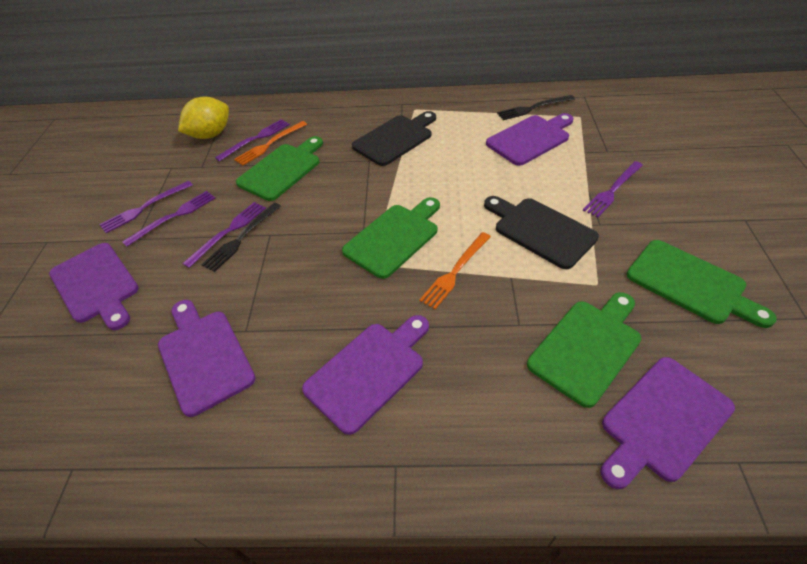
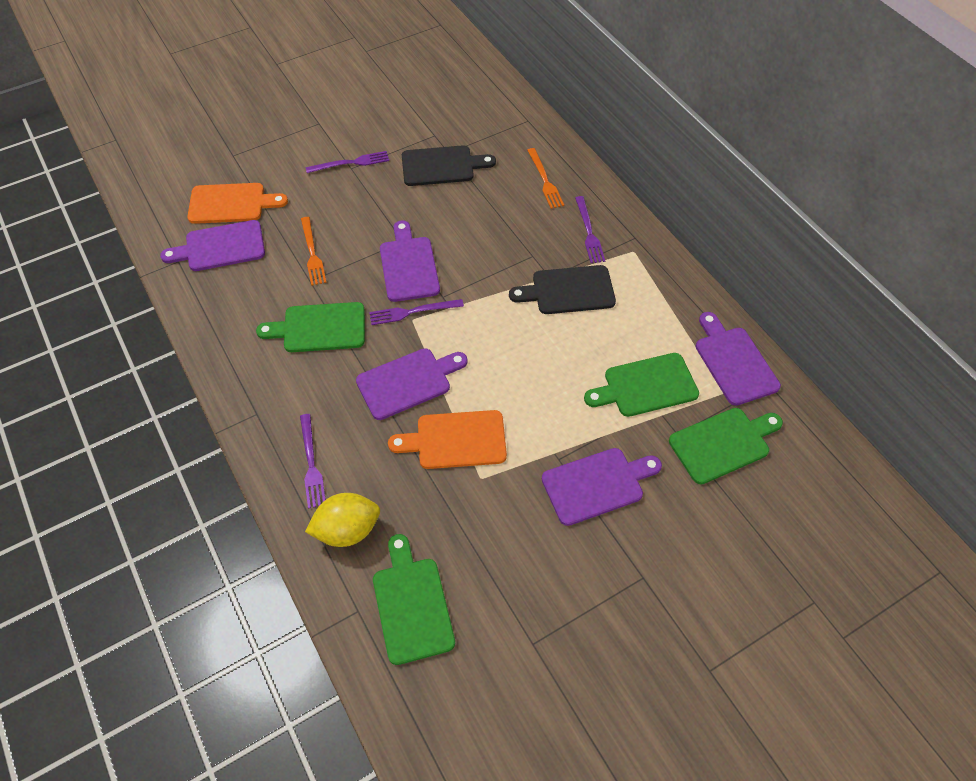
black fork: [201,203,281,272] [497,95,575,120] = 2 -> none = 0
orange cutting board: none = 0 -> [187,183,288,224] [388,410,507,469] = 2
purple fork: [99,181,193,233] [122,191,215,247] [182,202,266,268] [215,119,290,161] [583,161,643,218] = 5 -> [300,414,326,509] [306,151,389,173] [369,299,464,325] [575,196,605,263] = 4

